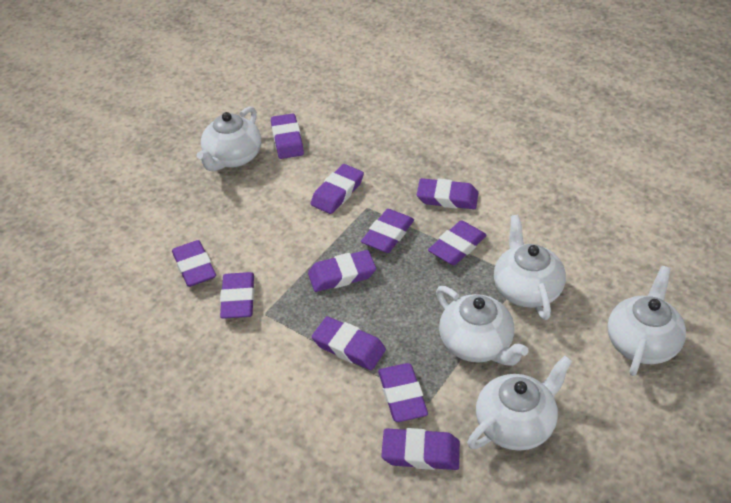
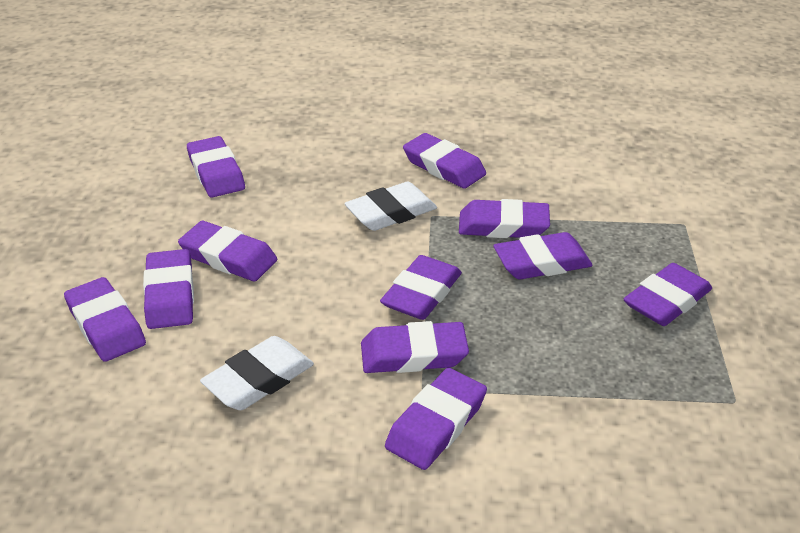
white eraser: none = 0 -> [200,336,314,410] [344,182,437,231] = 2
white teapot: [197,106,261,171] [436,286,529,366] [467,356,572,451] [494,215,566,320] [608,266,686,376] = 5 -> none = 0

